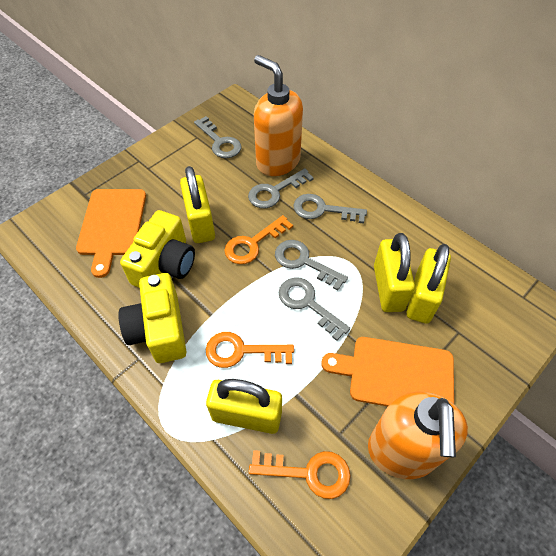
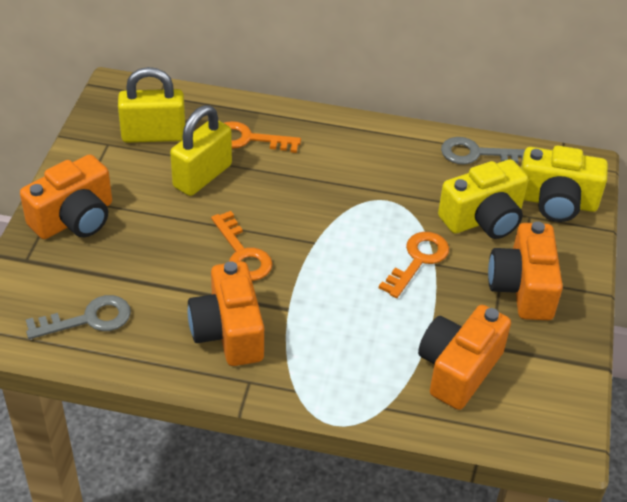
grey key: [194,116,241,158] [248,168,314,208] [275,240,348,291] [279,278,350,341] [293,194,367,224] = 5 -> [26,295,131,339] [441,137,526,164] = 2
orange camera: none = 0 -> [20,154,112,239] [188,261,264,366] [418,305,511,410] [488,221,563,320] = 4
orange cutting board: [76,189,146,278] [321,337,454,407] = 2 -> none = 0
orange soap dispenser: [254,55,303,176] [368,392,468,479] = 2 -> none = 0
yellow padlock: [180,166,215,243] [206,379,282,434] [374,233,415,312] [406,244,451,324] = 4 -> [118,67,185,143] [170,105,232,196] = 2

